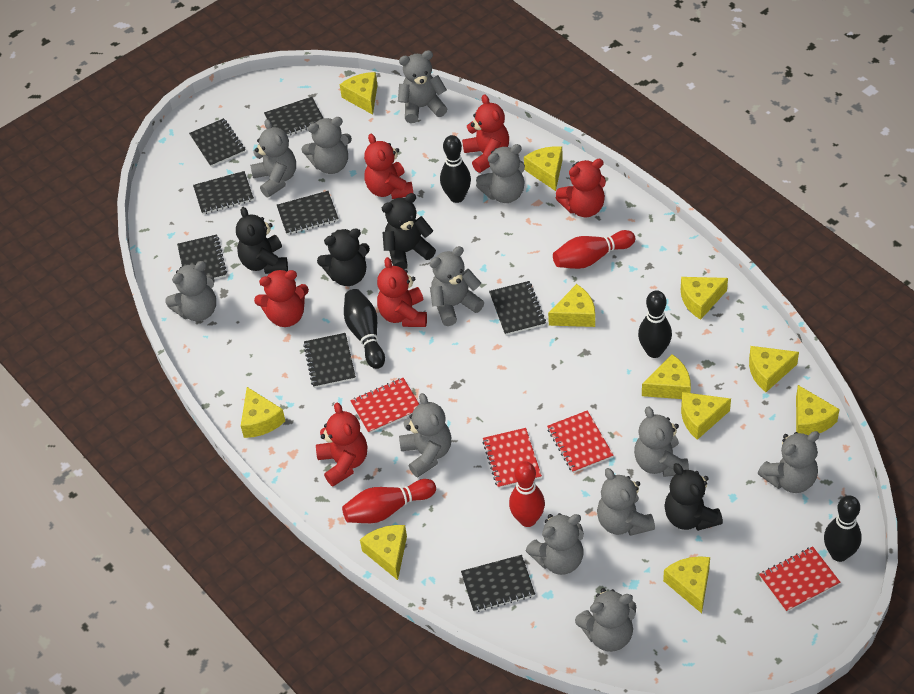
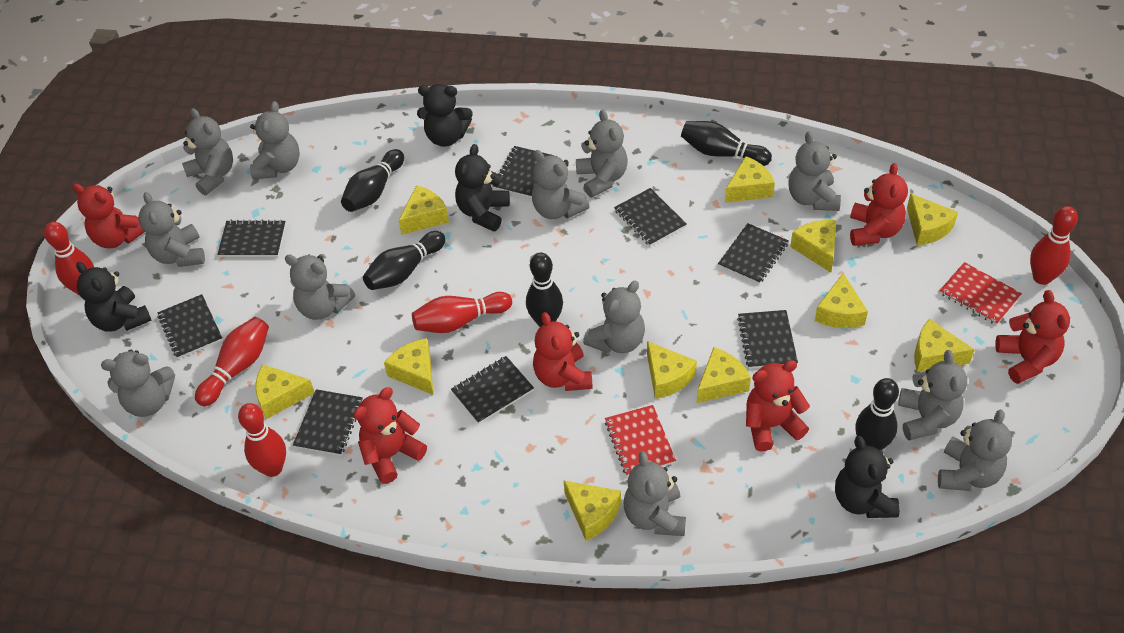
black bowling pin: [344,289,385,369] [440,135,471,203] [638,290,672,358] [824,495,862,562] = 4 -> [341,149,404,212] [363,231,445,290] [526,253,563,327] [681,121,772,166] [855,378,899,450] = 5
red bowling pin: [342,479,436,523] [509,461,545,527] [553,230,635,269] = 3 -> [44,222,94,296] [195,317,269,406] [238,403,286,477] [412,292,512,333] [1030,206,1078,285] = 5
red notebook: [350,378,419,433] [482,428,542,488] [547,410,614,473] [759,546,840,612] = 4 -> [605,405,676,476] [940,262,1022,325] = 2

